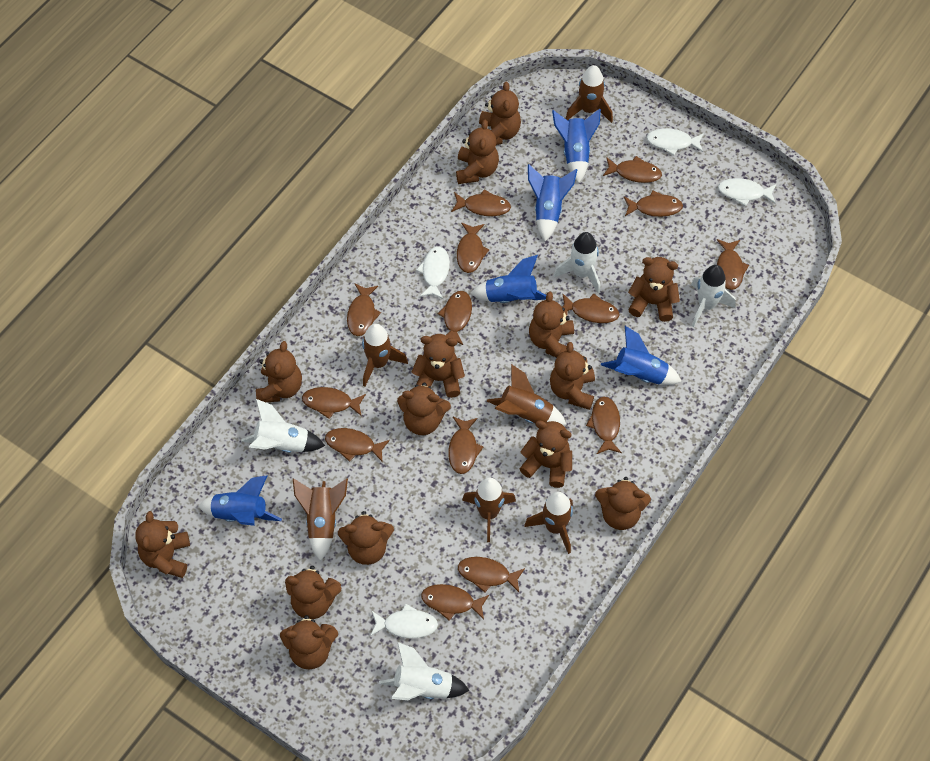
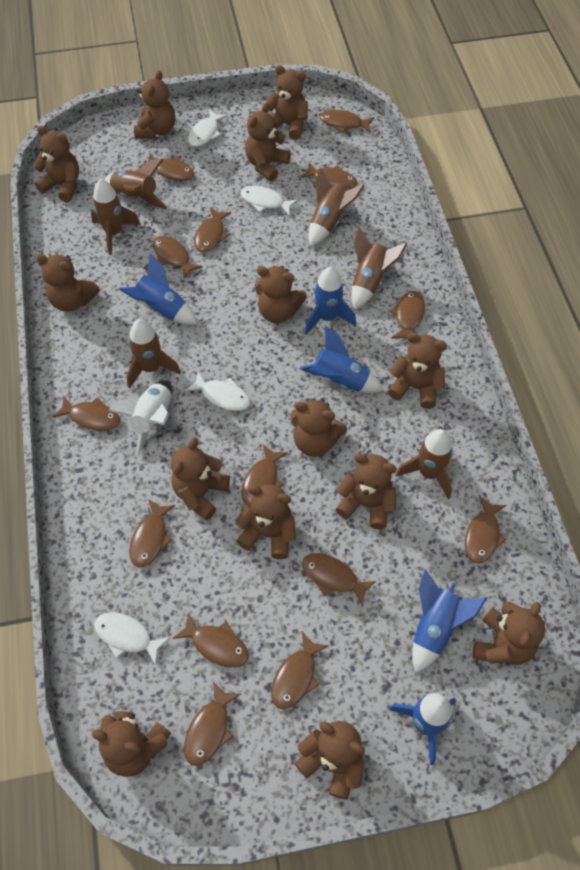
white rocket: [241,399,325,453] [379,642,470,700] [554,232,600,294] [691,265,736,327] = 4 -> [108,380,172,455] = 1

